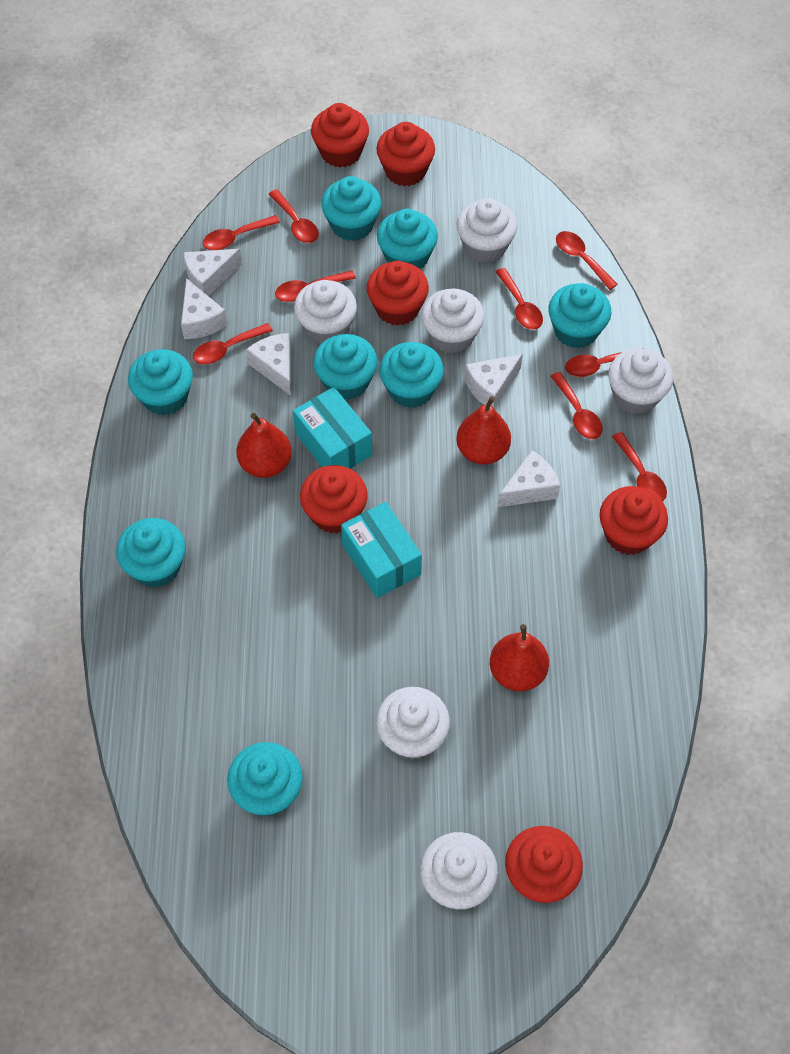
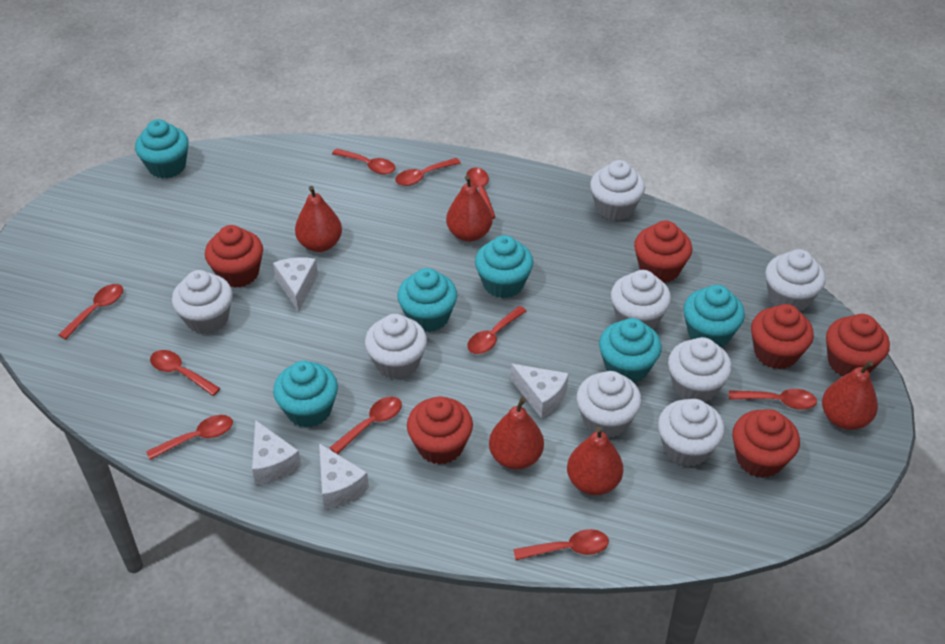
red pear: [237,413,292,478] [456,396,511,464] [490,624,549,691] = 3 -> [295,186,342,252] [446,175,492,242] [489,397,544,470] [567,427,623,495] [822,361,878,430] = 5
red spoon: [193,323,273,364] [203,215,280,250] [269,189,319,243] [275,270,356,302] [495,268,543,330] [551,372,603,439] [556,231,618,290] [565,348,645,377] [612,432,667,501] = 9 -> [59,284,123,340] [146,415,233,460] [150,350,221,396] [330,396,402,454] [332,148,396,175] [395,158,461,186] [466,167,496,219] [467,306,527,354] [513,529,609,560] [729,389,817,410] = 10
turquoise box: [293,387,372,469] [341,502,422,598] = 2 -> none = 0
turquoise cupcake: [116,518,186,588] [128,349,193,416] [227,742,303,816] [313,334,378,400] [321,176,381,241] [377,209,438,269] [379,342,444,408] [548,283,611,348] = 8 -> [135,119,189,178] [273,361,338,428] [397,268,457,332] [475,235,533,298] [599,318,662,383] [683,285,745,347] = 6
white cheese: [181,278,227,339] [183,249,242,296] [246,333,291,396] [465,354,523,409] [498,450,560,507] = 5 -> [252,420,301,485] [273,257,318,312] [319,443,369,509] [511,364,569,419] = 4
white cupcake: [294,280,357,344] [376,687,450,760] [420,832,498,909] [421,288,484,353] [456,198,517,263] [608,348,673,414] = 6 -> [172,270,233,334] [365,314,427,379] [577,371,642,438] [590,160,645,221] [611,270,671,329] [658,399,725,467] [668,337,732,402] [765,249,826,311] = 8

